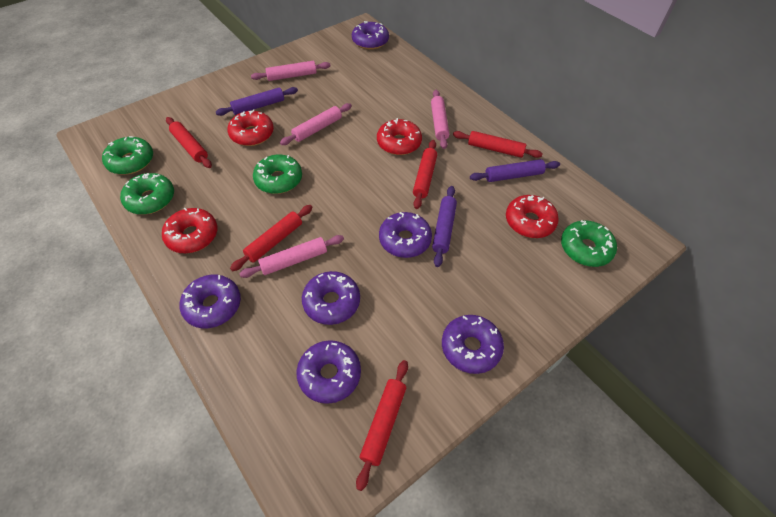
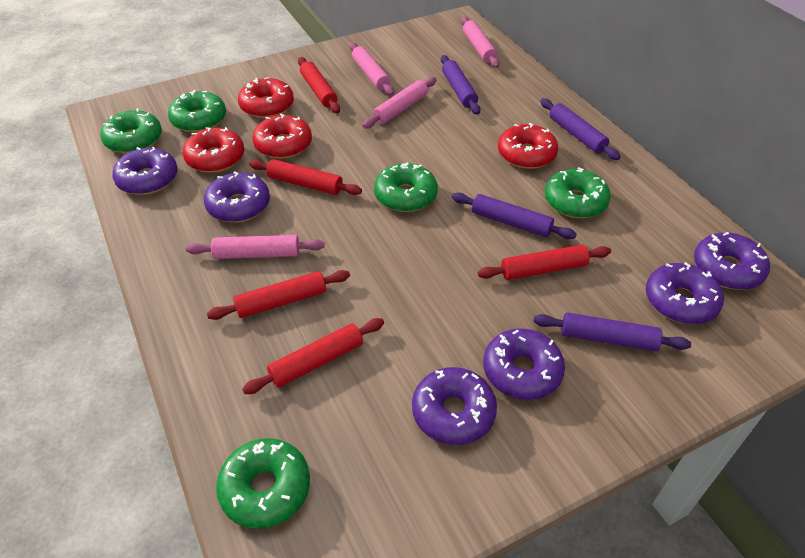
green donut: [102,136,153,175] [120,173,174,215] [253,154,302,194] [561,220,617,267] = 4 -> [100,108,162,153] [168,90,226,132] [216,438,310,529] [374,163,438,212] [545,167,611,218] = 5
purple rolling pin: [216,87,298,116] [432,186,457,267] [470,159,560,182] = 3 -> [441,55,480,115] [452,193,577,239] [534,313,691,351] [540,98,620,160] = 4

